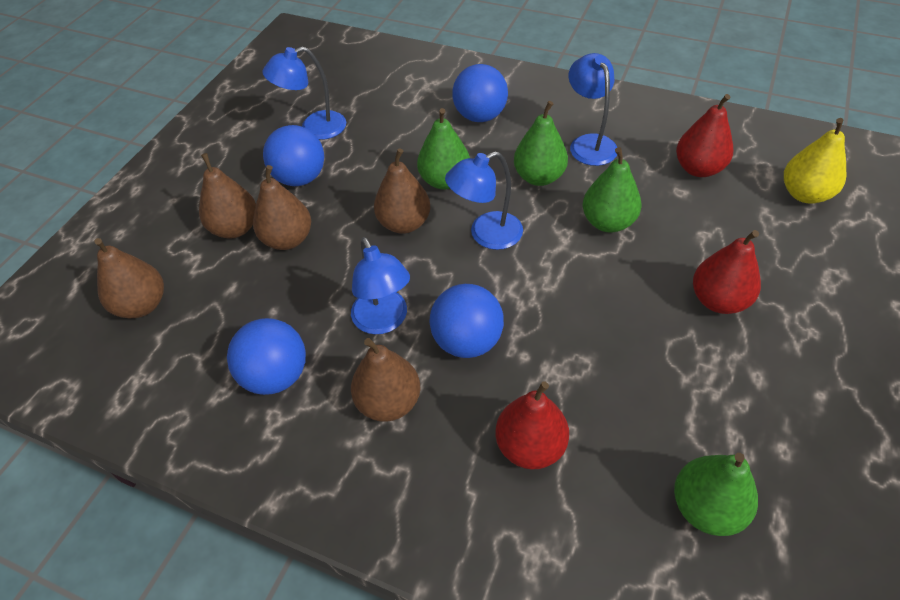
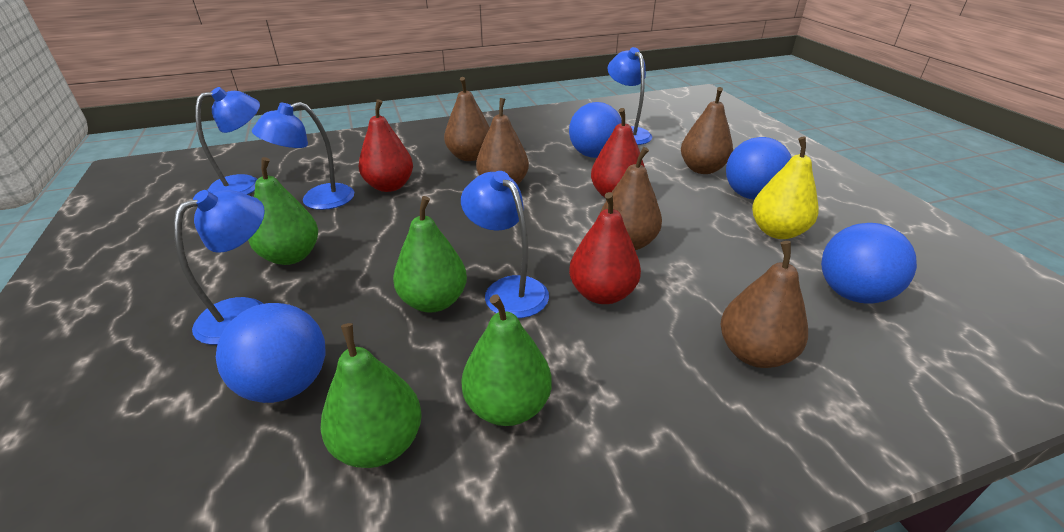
blue lamp: [262,47,346,140] [351,237,410,334] [445,151,523,250] [569,53,617,166] = 4 -> [174,190,265,345] [195,87,260,195] [252,102,354,210] [461,171,549,318] [608,47,652,145] = 5

